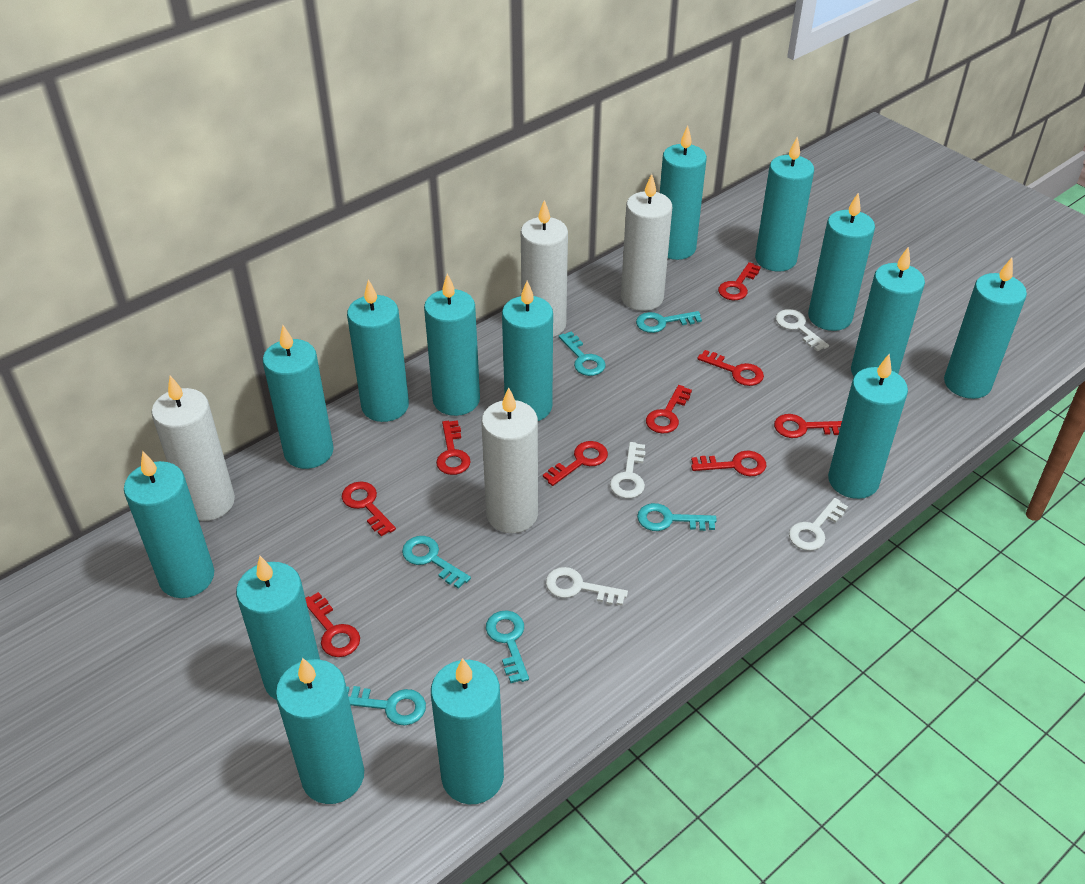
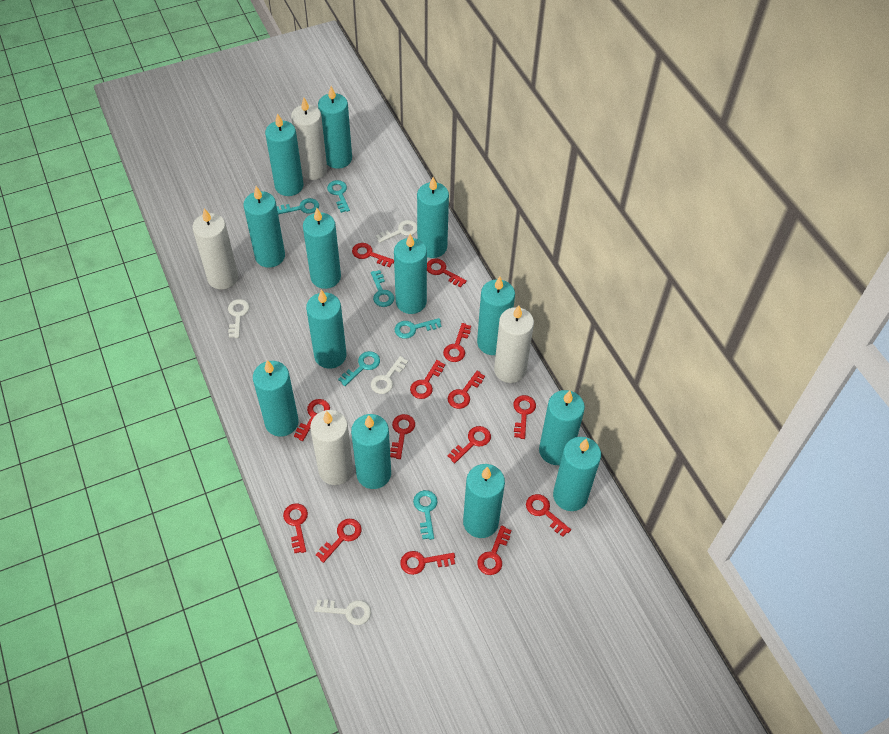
red key: [305,592,360,657] [342,482,396,536] [436,420,471,475] [543,441,608,486] [646,385,692,434] [691,451,766,476] [697,350,764,386] [718,262,761,300] [774,414,842,438] = 9 -> [283,503,308,553] [294,399,330,441] [316,519,361,563] [352,243,394,267] [390,414,415,459] [400,551,455,575] [410,360,445,399] [427,258,467,287] [443,323,471,362] [448,371,485,409] [448,426,491,463] [477,525,511,575] [513,395,536,439] [526,494,571,537] = 14
turquoise candle: [124,451,214,598] [236,556,320,700] [263,325,334,469] [276,658,364,804] [347,279,409,422] [424,273,480,416] [431,658,504,804] [502,281,553,421] [660,126,707,260] [755,136,814,272] [808,192,875,331] [828,354,908,499] [851,246,925,376] [944,258,1027,399] = 14 -> [243,186,285,268] [253,360,299,437] [265,113,303,196] [303,208,341,289] [306,290,346,369] [318,86,352,169] [351,414,391,489] [394,234,427,314] [417,177,449,258] [463,464,505,538] [477,277,515,355] [539,390,585,465] [553,437,601,511] = 13

